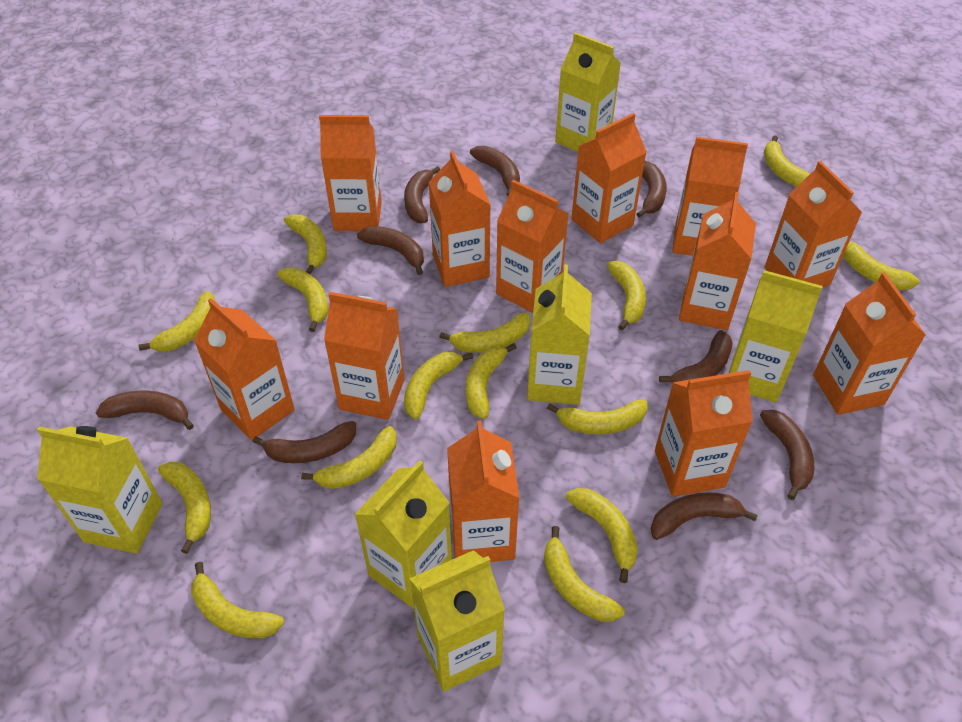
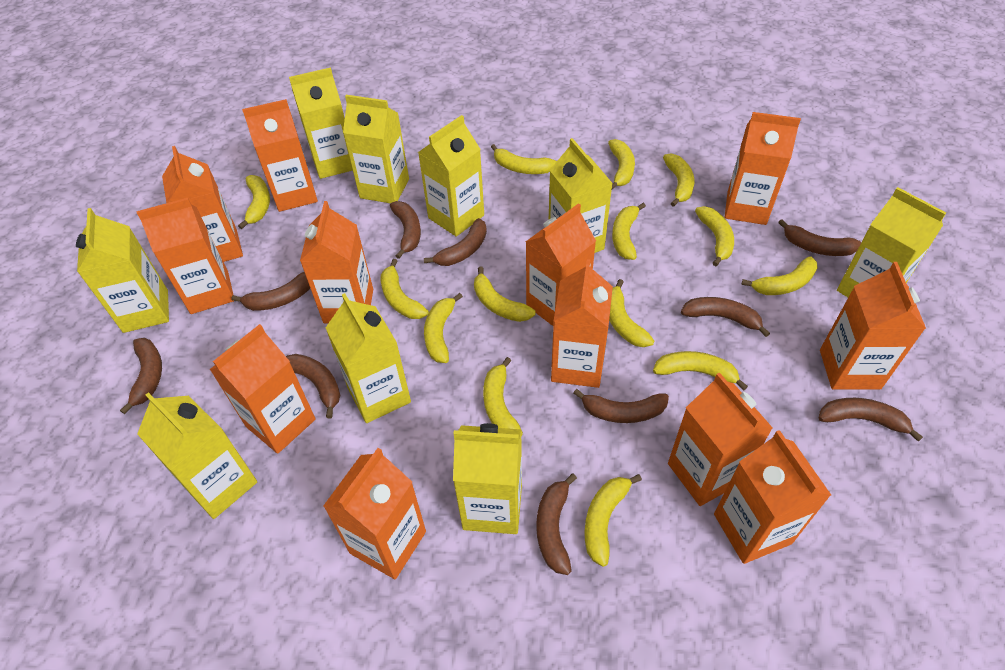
brown banana: [96,391,194,430] [253,421,356,463] [357,226,424,275] [404,166,440,223] [470,146,520,197] [636,161,667,218] [650,492,758,540] [659,330,733,382] [760,410,814,500] = 9 -> [120,338,162,414] [231,272,310,311] [286,354,340,419] [390,201,421,259] [424,218,487,266] [536,474,577,575] [574,389,669,423] [681,297,770,337] [778,219,861,256] [819,398,923,442] = 10
yellow banana: [138,291,216,352] [158,461,211,554] [191,562,284,638] [277,267,328,332] [284,214,327,274] [301,426,397,489] [404,352,473,420] [439,313,530,353] [466,343,517,419] [544,526,625,622] [547,399,647,434] [566,488,638,583] [607,261,646,330] [764,135,810,187] [843,241,919,290] = 15 -> [238,175,270,229] [381,259,429,319] [424,293,463,363] [474,267,536,322] [483,357,523,436] [491,144,557,174] [584,474,642,567] [608,139,635,189] [609,279,654,347] [612,203,646,260] [653,351,748,390] [663,153,694,207] [695,206,734,266] [741,256,818,295] = 14
yellow carton: [37,426,163,554] [354,461,452,609] [409,550,505,692] [527,264,592,405] [555,32,621,152] [729,270,823,402] = 6 -> [76,208,169,333] [137,392,257,519] [289,67,353,179] [326,293,411,423] [343,95,409,203] [418,115,484,237] [453,423,522,534] [549,138,613,253] [837,187,946,297] = 9

